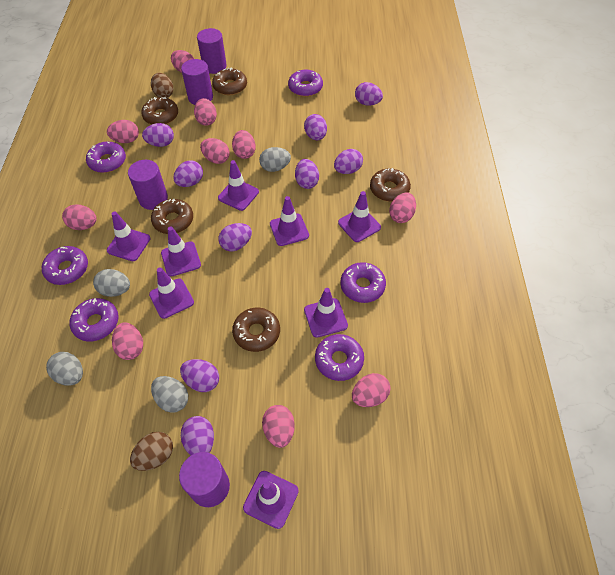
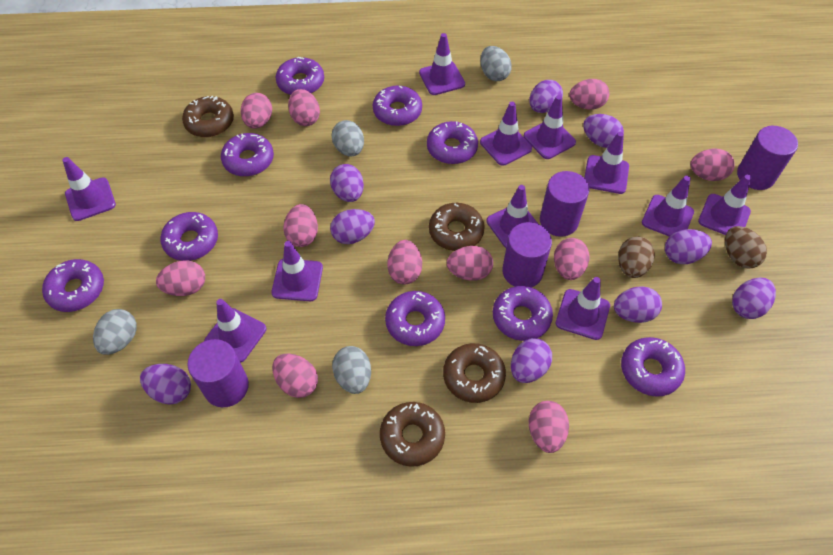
brown donut: [141,97,178,125] [151,198,193,234] [212,68,247,95] [232,308,280,352] [370,168,411,202] = 5 -> [182,96,234,137] [380,402,445,467] [429,203,485,251] [443,343,506,403] = 4
pink egg: [62,204,97,230] [107,120,139,143] [112,323,143,360] [171,50,194,73] [194,98,217,126] [200,138,230,164] [232,130,256,159] [262,405,295,448] [352,373,391,407] [389,192,416,223] = 10 -> [156,260,205,296] [241,93,272,129] [272,354,318,398] [283,204,318,247] [288,89,320,126] [387,240,422,284] [447,246,493,281] [529,401,569,453] [554,238,589,280] [569,79,609,110] [690,148,735,181] = 11
purple donut: [42,246,88,285] [70,298,119,342] [86,142,126,173] [288,70,323,97] [315,334,364,381] [340,262,386,303] = 6 -> [42,259,104,312] [160,212,218,261] [221,133,274,177] [276,57,324,95] [373,86,422,126] [385,291,445,346] [427,121,478,164] [493,286,553,341] [621,337,685,397] = 9
purple traffic cone: [107,211,150,261] [149,268,194,319] [161,226,201,277] [218,160,259,211] [243,471,299,529] [270,196,309,246] [304,288,348,338] [338,191,381,242] = 8 -> [63,157,116,221] [204,299,266,363] [272,241,323,301] [419,33,465,95] [480,102,532,166] [487,185,538,248] [524,95,576,159] [556,277,610,340] [584,132,629,194] [642,176,694,237] [698,175,752,235] = 11

